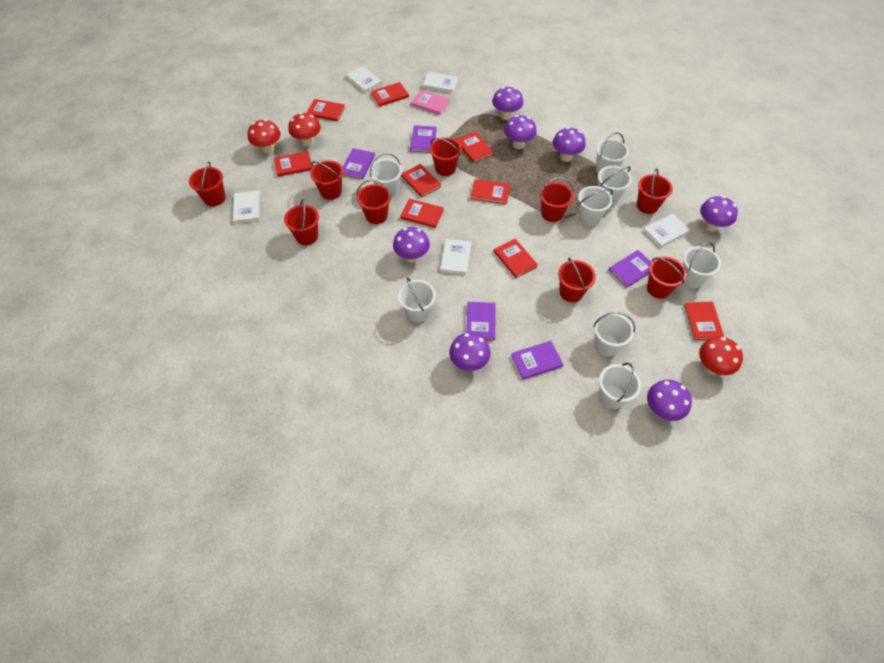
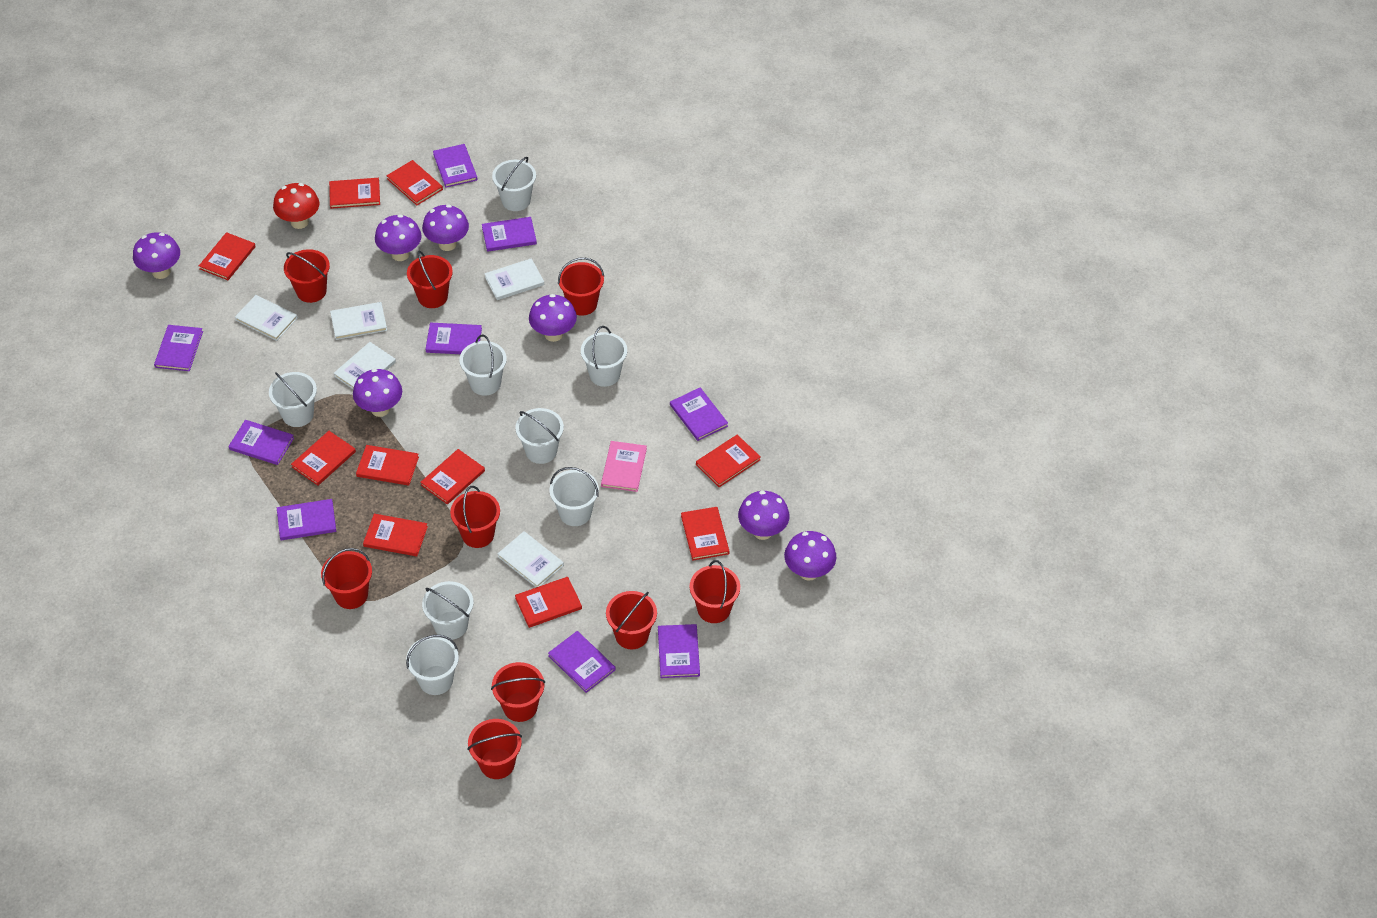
purple book: [343,148,375,180] [410,125,437,153] [466,302,496,340] [511,341,564,379] [609,250,651,288] = 5 -> [154,325,203,371] [228,420,294,465] [277,499,336,541] [426,322,482,354] [433,144,478,188] [482,217,537,252] [548,631,616,693] [658,624,700,678] [670,387,728,441] = 9
red book: [274,151,312,177] [306,99,345,121] [371,82,409,107] [400,199,444,228] [401,164,441,197] [456,131,493,163] [471,179,510,204] [494,239,538,278] [684,302,724,340] = 9 -> [199,232,256,280] [291,431,356,486] [329,178,380,209] [356,445,419,486] [363,514,428,556] [386,160,443,205] [420,449,485,505] [515,577,582,628] [681,507,729,561] [696,435,760,487] = 10
red mushroom: [248,119,280,154] [288,112,321,147] [699,337,743,375] = 3 -> [273,183,320,229] = 1

